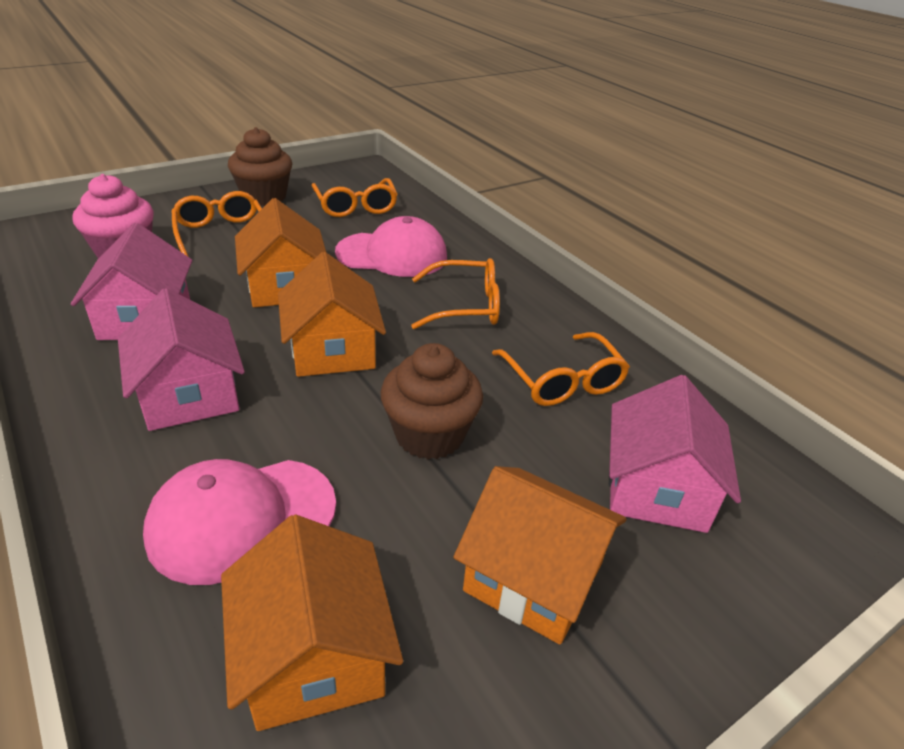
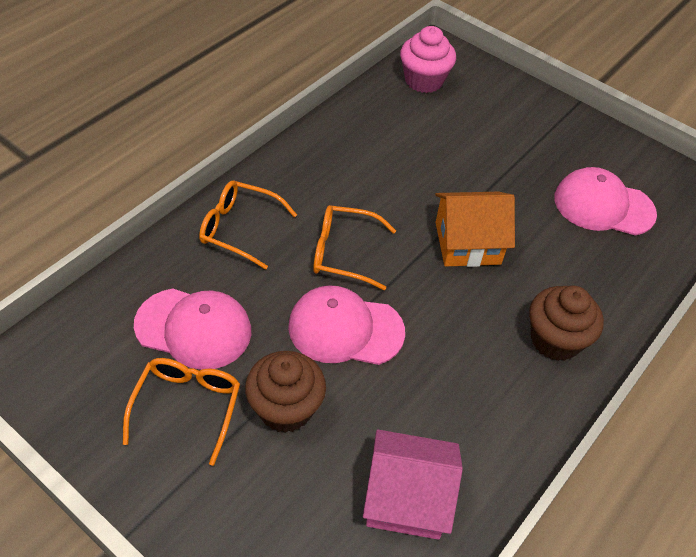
orange glasses: [171,191,262,257] [311,178,398,217] [411,258,500,329] [492,332,630,406] = 4 -> [123,358,240,466] [199,181,297,270] [313,205,396,290] = 3
orange house: [221,515,403,731] [235,198,326,307] [278,252,386,377] [453,466,626,645] = 4 -> [435,192,515,267] = 1
pink cap: [143,459,336,585] [335,216,447,277] = 2 -> [134,289,251,370] [288,285,405,365] [554,167,657,236] = 3
pink house: [71,223,192,340] [118,288,245,431] [609,375,741,533] = 3 -> [363,430,463,540] = 1

